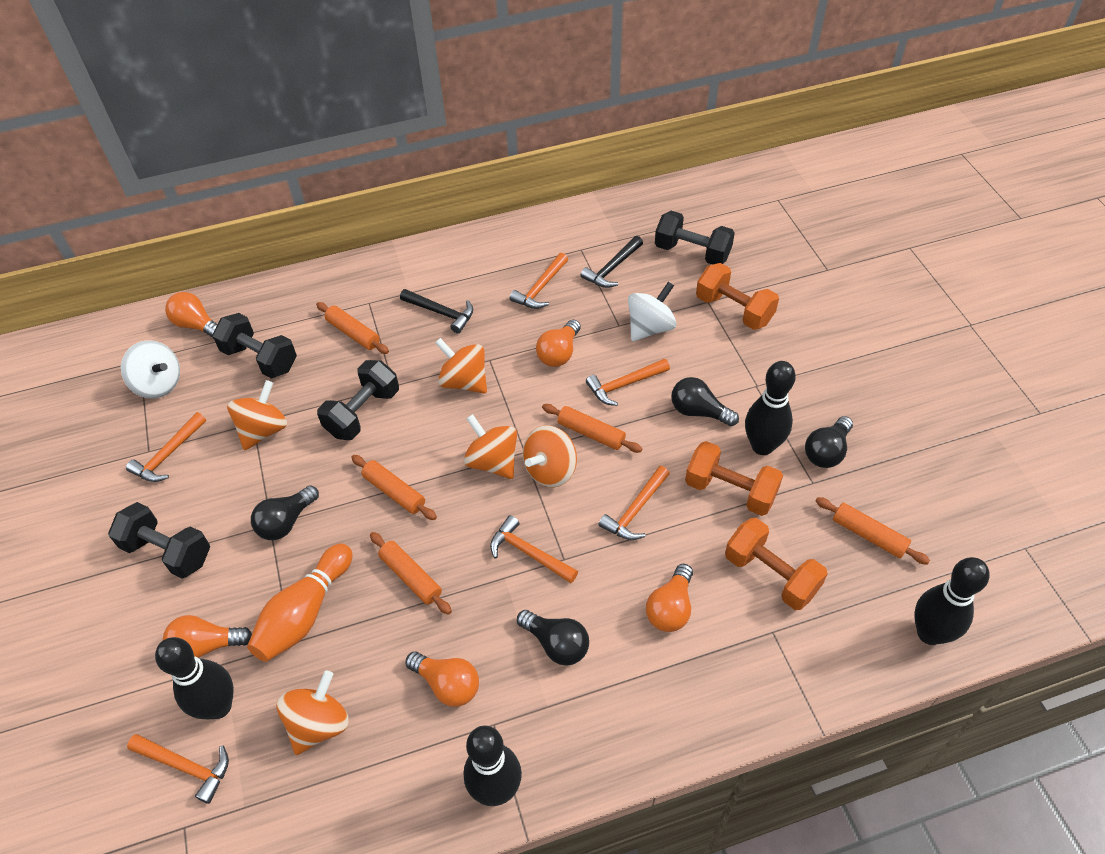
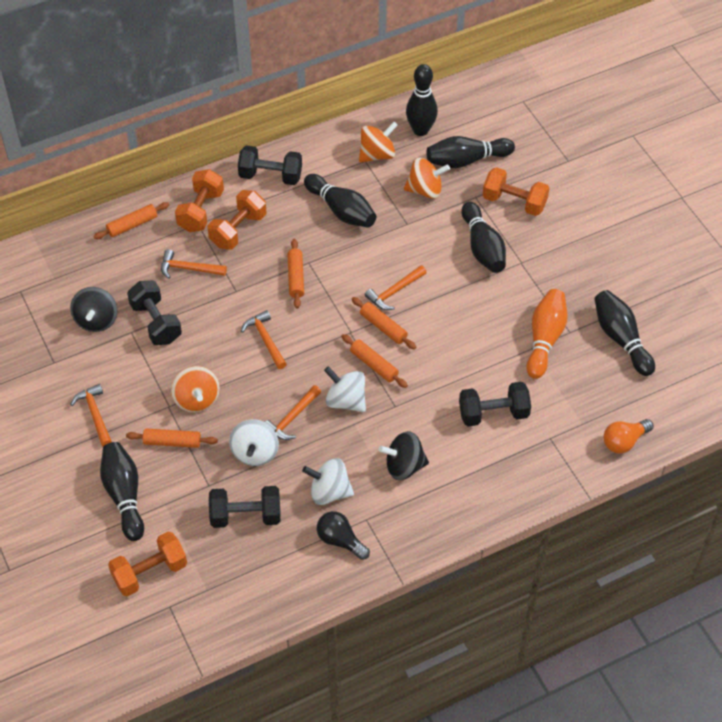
black bowling pin: [155,637,234,719] [463,726,522,806] [745,361,796,455] [914,557,989,645] = 4 -> [100,442,144,541] [304,174,376,228] [406,64,438,136] [426,136,515,168] [461,202,506,273] [594,290,655,376] = 6
black hammer: [400,289,473,333] [580,236,643,288] = 2 -> none = 0
black light bulb: [251,485,319,540] [517,610,589,666] [671,377,739,426] [805,416,853,468] = 4 -> [317,511,370,560] = 1
black spinning top: none = 0 -> [70,287,118,332] [379,431,429,480] = 2
orange dumbbell: [685,441,783,516] [696,263,779,330] [725,518,828,610] = 3 -> [108,532,187,597] [175,169,224,232] [208,190,266,250] [483,167,549,216] = 4
orange hammer: [126,412,206,482] [127,734,229,804] [490,515,578,583] [510,253,568,309] [586,358,670,406] [599,466,670,540] = 6 -> [70,384,112,447] [161,249,227,279] [241,310,287,369] [265,385,321,440] [365,265,427,310] = 5
orange light bulb: [163,615,252,658] [165,292,217,339] [405,652,479,707] [536,319,581,367] [646,564,693,632] = 5 -> [603,419,653,453] = 1
orange spinning top: [227,380,287,450] [277,671,349,755] [435,338,487,394] [464,414,517,479] [523,425,577,487] = 5 -> [171,366,220,413] [359,122,398,163] [404,158,450,199] = 3
white spinning top: [121,340,180,398] [628,282,676,342] = 2 -> [229,419,279,466] [302,458,354,505] [324,366,366,412] = 3

